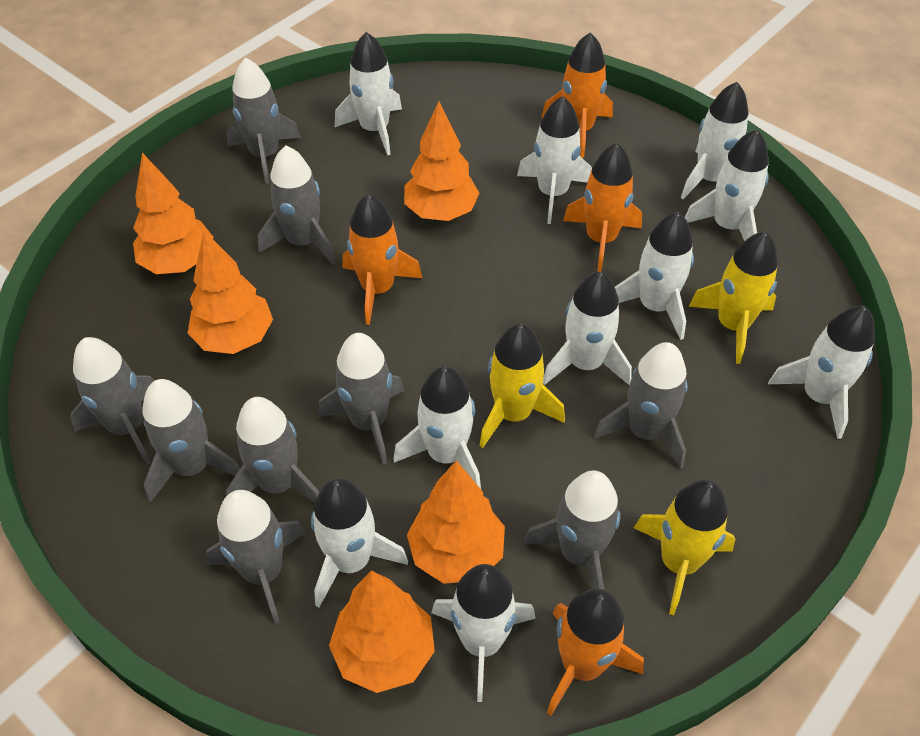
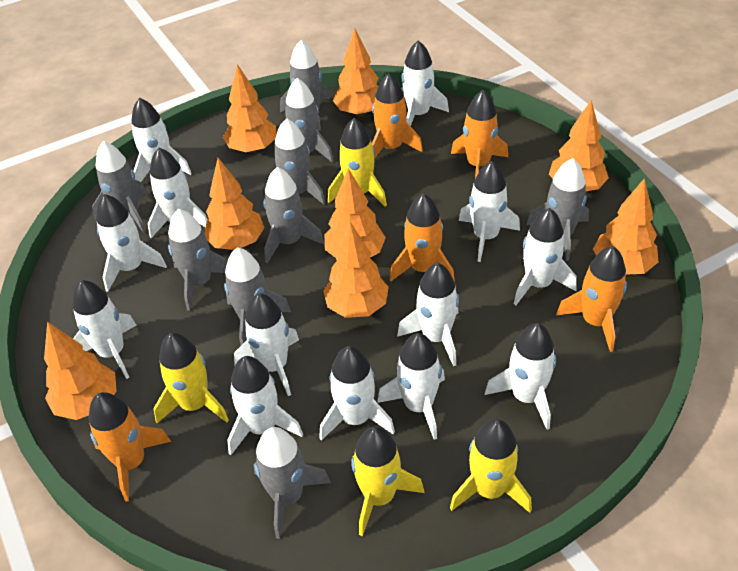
orange rocket: [343,194,422,325] [541,32,613,158] [547,589,644,716] [563,143,642,272] = 4 -> [89,392,171,502] [372,73,423,159] [389,193,455,282] [451,90,508,178] [556,246,627,352] = 5
orange tree: [133,153,213,274] [188,231,273,354] [329,570,435,693] [404,101,480,221] [407,460,505,584] = 5 -> [44,321,117,420] [204,158,265,250] [223,64,277,153] [323,222,389,318] [325,168,386,258] [333,28,378,116] [549,100,609,191] [593,178,659,275] = 8
white rocket: [311,478,408,607] [335,32,402,156] [393,366,481,489] [431,564,535,702] [517,96,592,224] [543,271,632,385] [615,212,694,340] [681,82,749,199] [685,129,769,241] [768,306,875,439] = 10 -> [72,280,137,379] [96,194,167,292] [131,98,192,182] [148,148,208,238] [227,356,303,455] [234,293,299,396] [319,346,395,441] [377,333,445,440] [397,263,459,366] [401,40,449,126] [459,161,520,262] [485,323,556,430] [514,208,577,305] = 13
yellow rocket: [479,324,565,448] [634,480,735,615] [688,231,778,364] = 3 -> [153,333,229,423] [328,118,387,207] [351,426,424,536] [450,419,532,513] = 4

